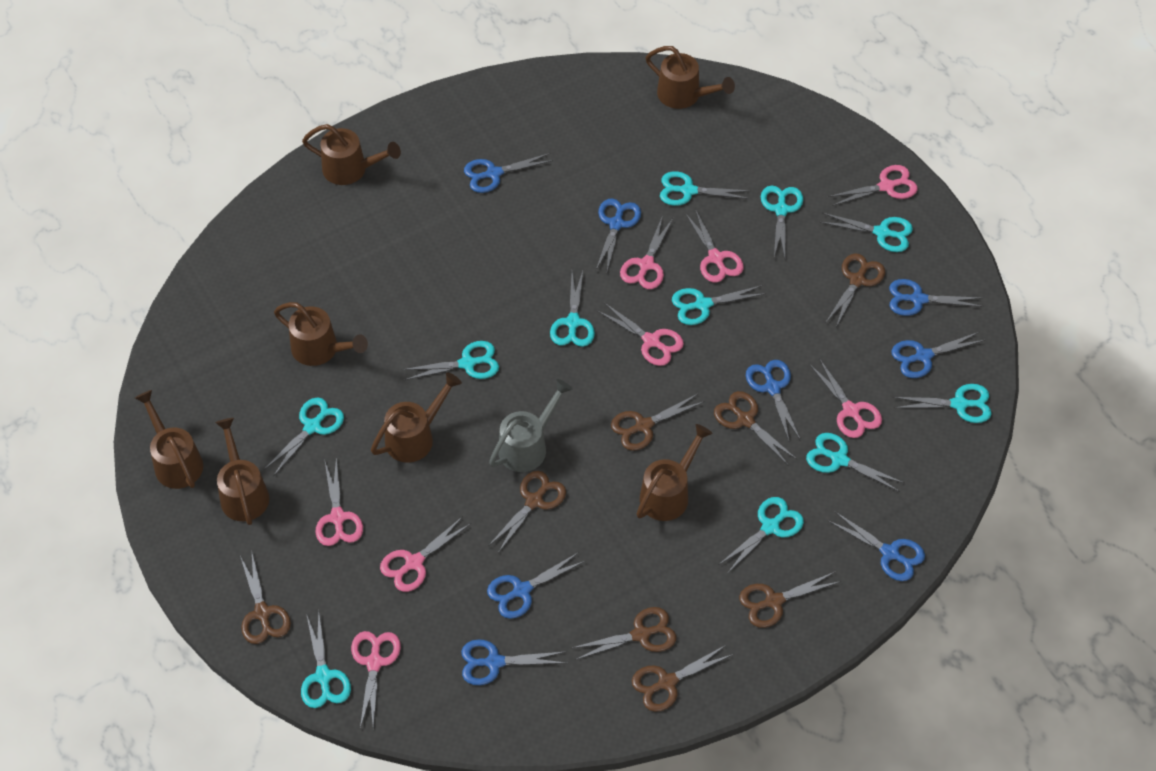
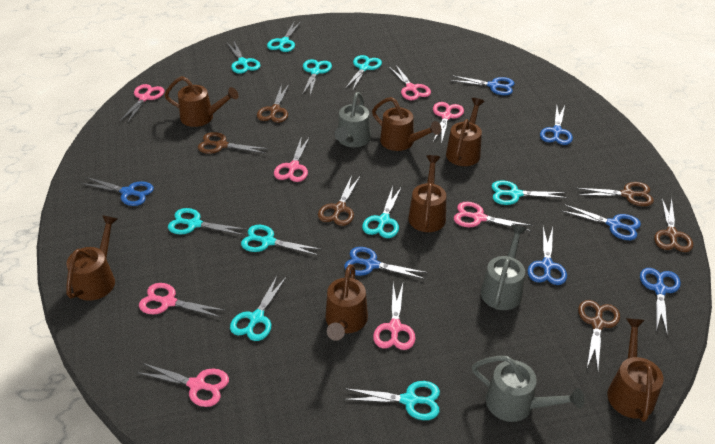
blue scissors: [461,639,566,685] [464,153,554,193] [487,552,585,619] [596,199,641,271] [746,360,801,441] [828,511,925,581] [889,279,984,316] [891,332,985,378] = 8 -> [81,177,154,206] [344,247,428,279] [450,75,515,95] [527,227,567,285] [540,105,573,145] [562,204,641,240] [640,268,681,333] = 7
brown scissors: [240,554,291,644] [488,471,566,553] [572,607,676,660] [611,393,705,451] [632,645,733,712] [714,391,797,466] [739,572,841,628] [826,253,885,327] = 8 -> [198,132,269,154] [257,84,289,123] [318,175,360,226] [576,182,654,206] [578,300,620,370] [654,198,693,252] = 6
grey watering can: [489,379,573,472] = 1 -> [334,92,371,147] [472,356,584,422] [481,225,527,310] = 3
turquoise scissors: [264,398,344,477] [301,612,351,708] [402,341,499,380] [550,271,595,347] [660,171,750,206] [672,285,766,325] [718,497,804,574] [761,186,803,258] [806,433,904,492] [819,213,913,252] [893,384,992,423] = 11 -> [168,208,245,235] [227,42,260,74] [230,274,287,341] [241,225,322,255] [267,21,301,52] [302,59,332,96] [344,381,440,420] [345,55,382,90] [362,186,402,238] [492,180,568,205] = 10

